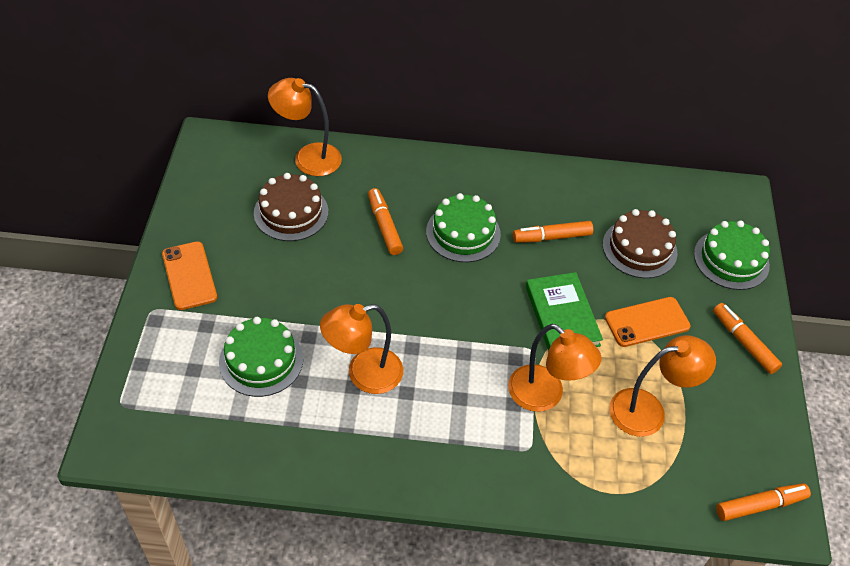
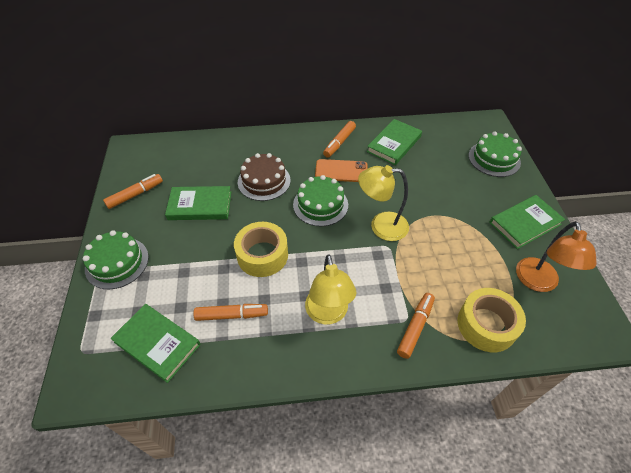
brown cake: [254,173,328,241] [603,209,677,278] = 2 -> [238,153,291,201] = 1
green book: [526,272,603,351] = 1 -> [111,304,201,383] [165,186,231,220] [367,119,422,165] [489,195,565,249] = 4
orange lamp: [268,78,342,176] [320,304,403,394] [508,324,602,412] [609,335,716,437] = 4 -> [516,221,597,292] = 1
orange phone: [162,241,217,310] [605,297,691,347] = 2 -> [315,159,368,182] = 1
yellow lamp: none = 0 -> [305,254,357,324] [358,165,409,241] = 2
yellow tape: none = 0 -> [234,222,288,277] [458,288,526,352] = 2

